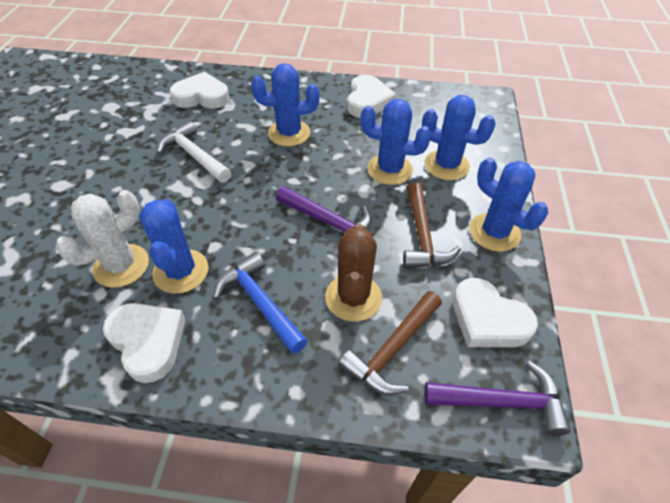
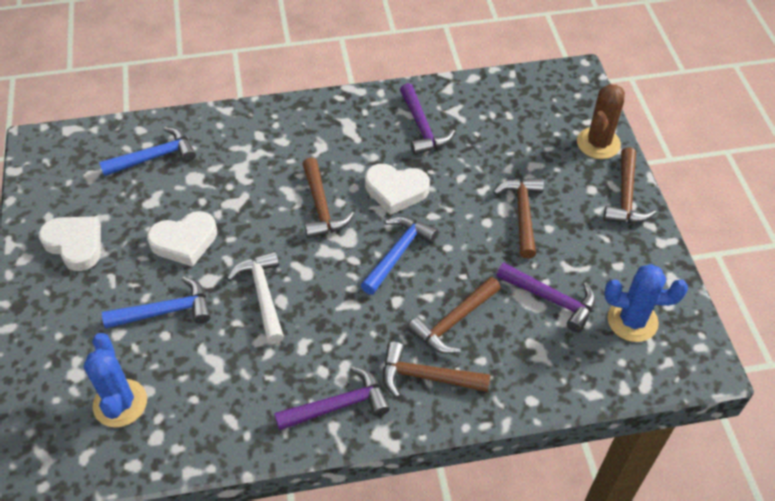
blue cactus: [139,199,208,294] [251,63,320,146] [360,99,431,185] [422,95,496,180] [470,157,548,252] = 5 -> [83,333,147,427] [604,264,688,342] = 2
blue hammer: [213,252,308,354] = 1 -> [99,127,196,176] [102,277,211,328] [361,216,438,295] = 3
brown hammer: [338,291,442,395] [403,182,461,269] = 2 -> [303,157,354,239] [383,342,491,398] [407,277,501,354] [493,178,544,259] [603,147,657,223] = 5
purple hammer: [276,186,372,243] [424,361,571,436] = 2 -> [274,366,390,431] [400,83,455,155] [496,262,595,333] = 3
white cactus: [55,190,149,288] = 1 -> none = 0
white heart: [103,303,185,383] [170,72,229,109] [347,75,396,118] [453,278,538,347] = 4 -> [39,216,101,271] [147,211,217,267] [365,164,430,215] = 3

